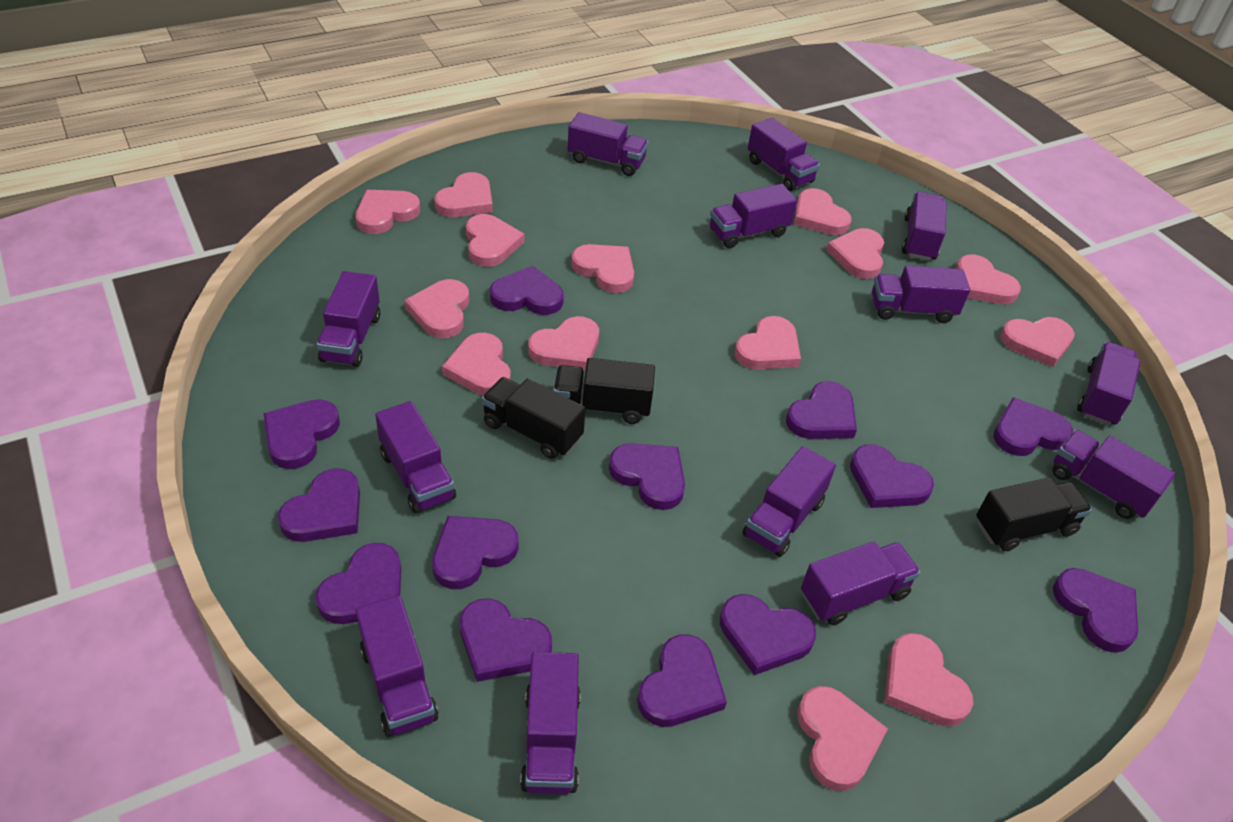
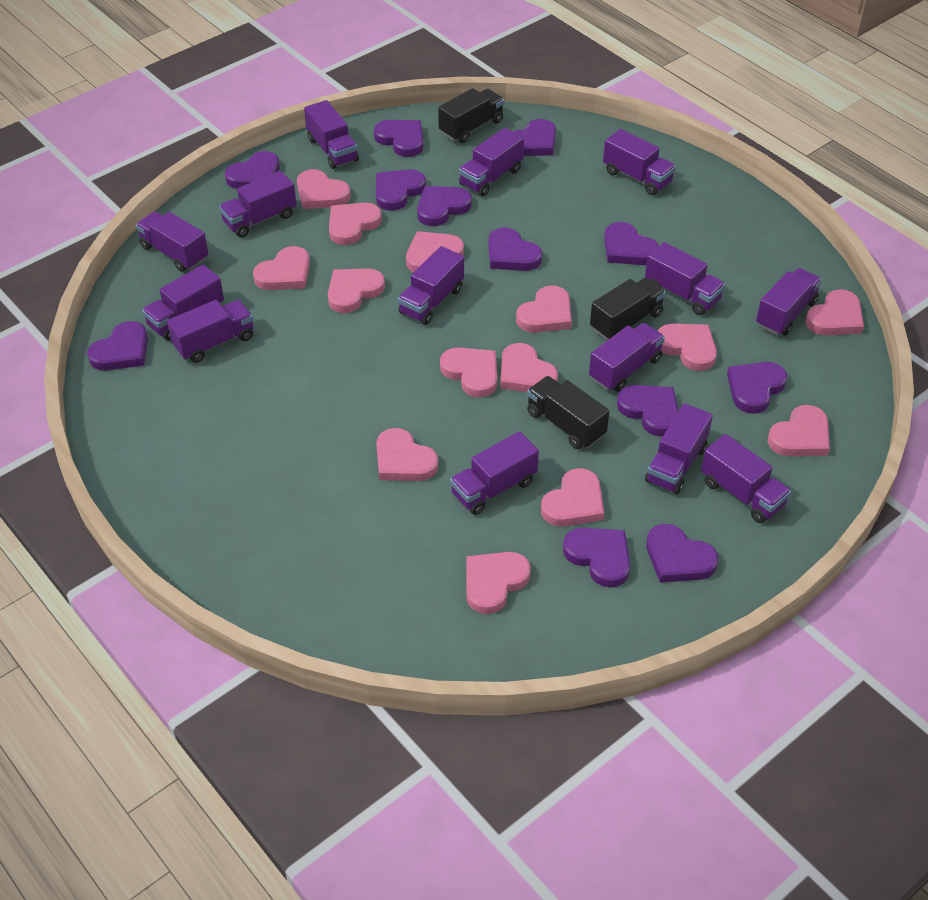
purple heart: [264,399,340,469] [278,468,360,542] [315,543,401,624] [432,516,518,589] [460,598,552,682] [490,266,564,315] [609,443,685,510] [637,634,727,727] [720,594,816,675] [786,381,857,439] [850,444,934,508] [994,397,1073,456] [1053,568,1138,653] = 13 -> [87,321,148,371] [225,151,280,189] [374,120,424,157] [376,169,426,211] [417,186,472,226] [488,227,542,271] [513,119,556,156] [563,527,630,588] [604,222,659,265] [617,385,678,437] [646,524,719,583] [727,362,787,414] = 12
purple truck: [317,271,380,367] [356,595,438,737] [375,401,456,514] [520,652,581,794] [568,112,648,176] [710,184,797,248] [742,446,836,557] [748,118,820,191] [801,541,920,625] [872,266,970,323] [902,191,947,261] [1052,430,1175,519] [1077,342,1140,426] = 13 -> [136,211,208,272] [142,265,224,341] [167,300,253,363] [219,171,297,237] [304,100,359,169] [398,246,464,325] [450,431,539,515] [459,128,524,196] [589,323,665,392] [603,129,676,195] [645,242,725,315] [645,403,713,494] [701,434,791,523] [756,268,822,335] = 14

